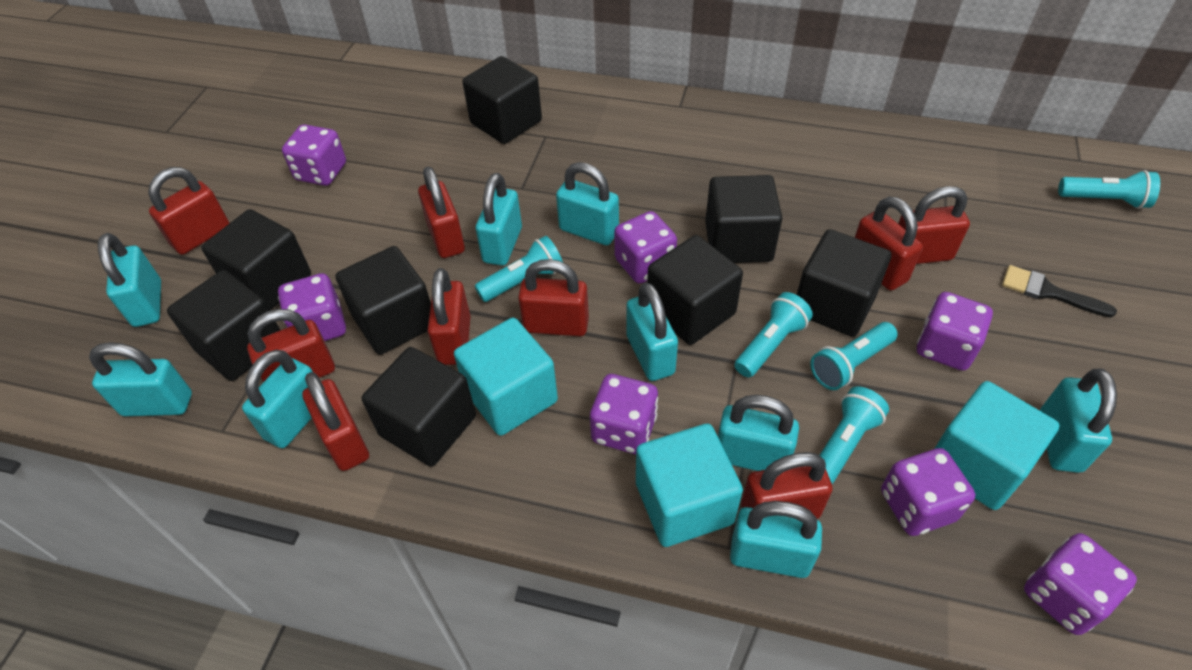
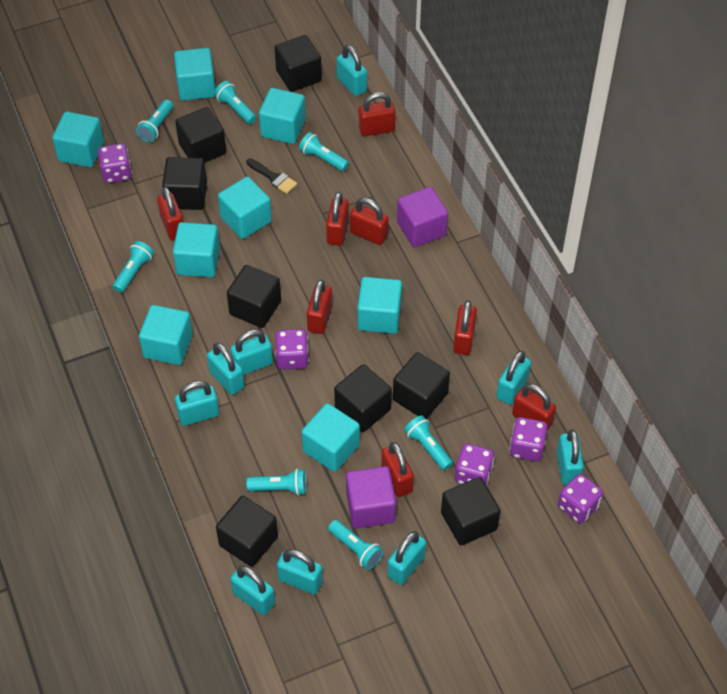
purple cube: none = 0 -> [346,466,396,528] [397,187,448,247] = 2
purple dice: [278,273,346,341] [282,124,346,186] [590,374,658,454] [614,211,677,284] [881,448,975,536] [917,292,993,371] [1024,533,1137,635] = 7 -> [98,143,132,183] [275,329,309,370] [455,444,494,486] [510,417,547,461] [558,474,603,524] = 5
red padlock: [148,167,230,255] [247,309,335,382] [302,372,369,471] [418,167,465,258] [427,268,471,365] [518,259,589,336] [741,452,833,519] [855,197,923,290] [898,186,970,264] = 9 -> [157,187,183,240] [307,279,332,334] [326,192,349,246] [350,198,389,245] [359,92,396,136] [381,442,414,497] [453,300,477,355] [512,384,556,431] = 8
turquoise cube: [454,318,558,436] [636,424,743,547] [934,381,1060,510] = 3 -> [52,111,104,167] [139,305,193,365] [173,222,220,277] [174,48,215,101] [218,177,272,239] [259,88,306,144] [302,403,360,472] [358,277,402,334] = 8
turquoise flashlight: [475,236,563,302] [734,292,813,377] [810,322,898,390] [819,387,889,484] [1058,170,1160,209] = 5 -> [113,241,154,293] [136,100,173,142] [214,81,256,124] [246,469,307,495] [299,132,349,171] [328,520,384,570] [404,415,453,470] = 7

